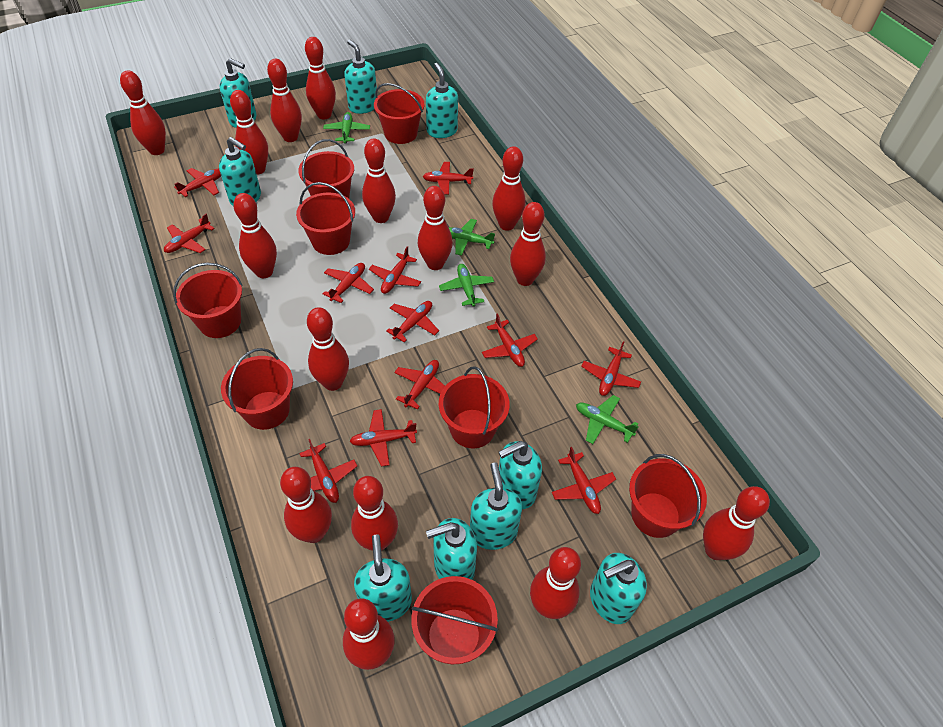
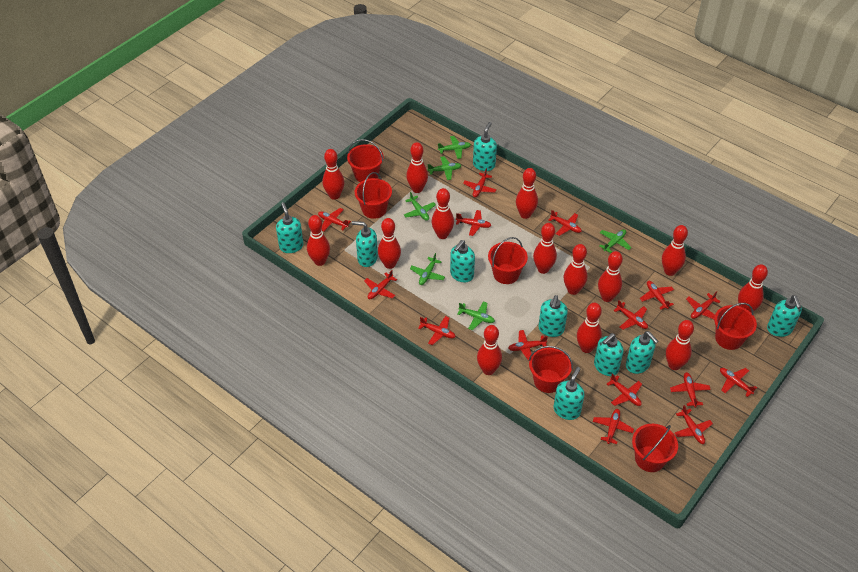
green plane: [323,112,370,143] [439,264,494,307] [449,219,495,256] [576,395,639,444] = 4 -> [404,192,436,221] [410,253,445,285] [427,156,462,180] [438,136,471,159] [457,301,495,330] [600,229,632,253] = 6
red bowling pin: [120,70,166,155] [230,90,268,175] [233,193,277,278] [267,59,302,142] [280,467,332,543] [305,37,336,119] [307,307,349,391] [343,598,395,670] [351,476,398,551] [362,138,396,223] [418,186,453,270] [492,146,526,231] [510,202,546,286] [530,547,581,619] [703,486,770,560] = 15 -> [307,215,330,266] [322,149,344,200] [378,218,401,269] [406,142,428,193] [432,188,454,239] [477,325,502,375] [516,168,538,219] [533,223,557,274] [564,244,587,295] [577,303,602,353] [598,251,623,302] [662,225,688,276] [666,320,694,370] [738,264,768,313] = 14
red bucket: [173,263,242,338] [221,348,293,430] [296,182,355,255] [298,139,354,198] [374,83,424,144] [411,576,498,664] [439,366,510,448] [629,454,707,538] = 8 -> [347,139,384,182] [355,172,392,219] [488,237,528,284] [529,346,573,393] [632,424,678,472] [714,303,757,350] = 6
red plane: [164,214,215,253] [174,168,221,197] [299,439,357,503] [323,263,374,303] [350,409,417,467] [369,246,421,294] [386,301,439,343] [394,360,445,410] [423,162,474,194] [482,313,538,367] [552,447,616,514] [581,341,641,396] = 12 -> [318,208,351,232] [364,270,397,299] [418,316,456,345] [456,210,492,236] [463,168,497,197] [508,330,548,361] [548,210,582,236] [593,409,634,444] [607,374,642,406] [614,300,648,330] [640,281,674,309] [670,372,711,407] [675,405,713,444] [686,291,721,319] [720,368,757,397] = 15

